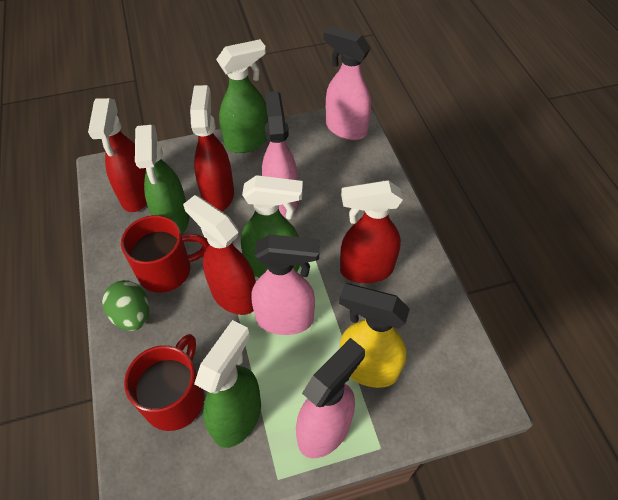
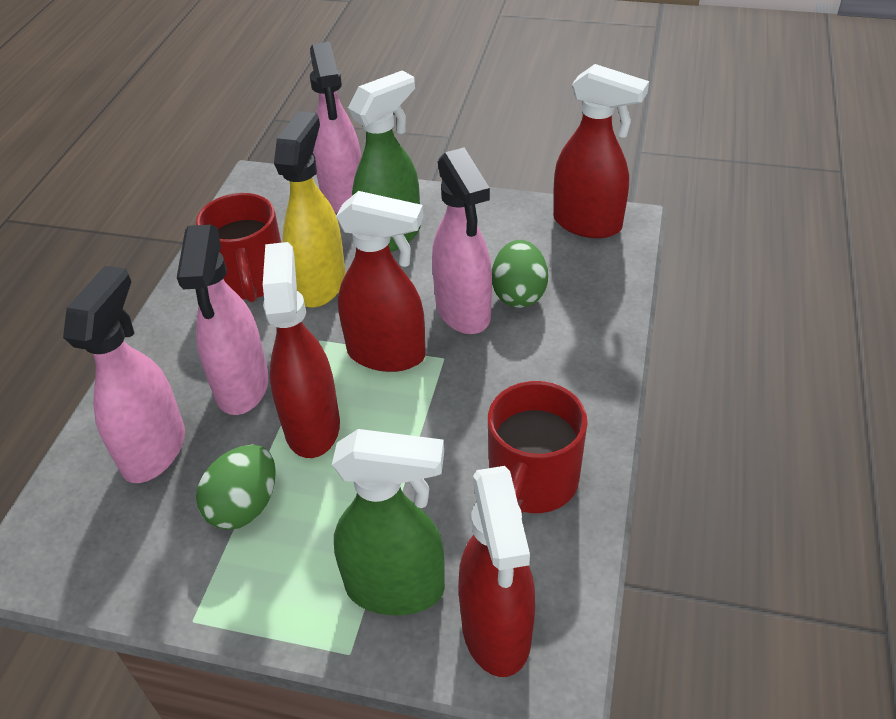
green egg: [102,280,149,331] = 1 -> [196,445,276,530] [492,240,548,308] = 2
green spray bottle: [135,125,189,234] [194,320,261,448] [216,39,268,153] [241,175,303,278] = 4 -> [332,429,445,615] [348,71,421,252] = 2

